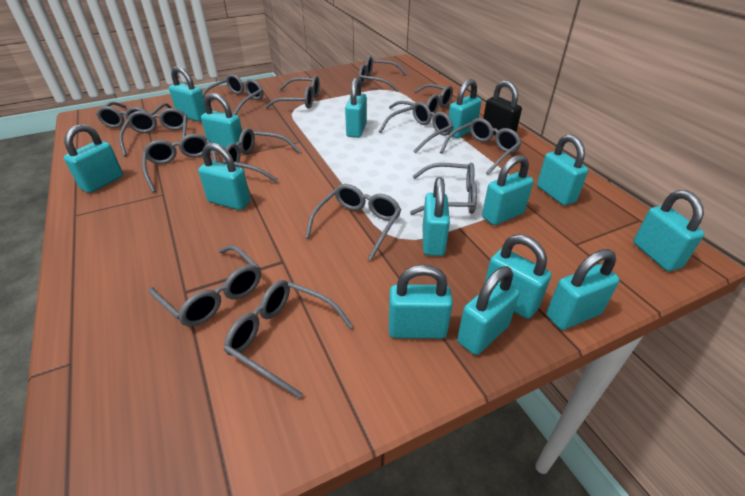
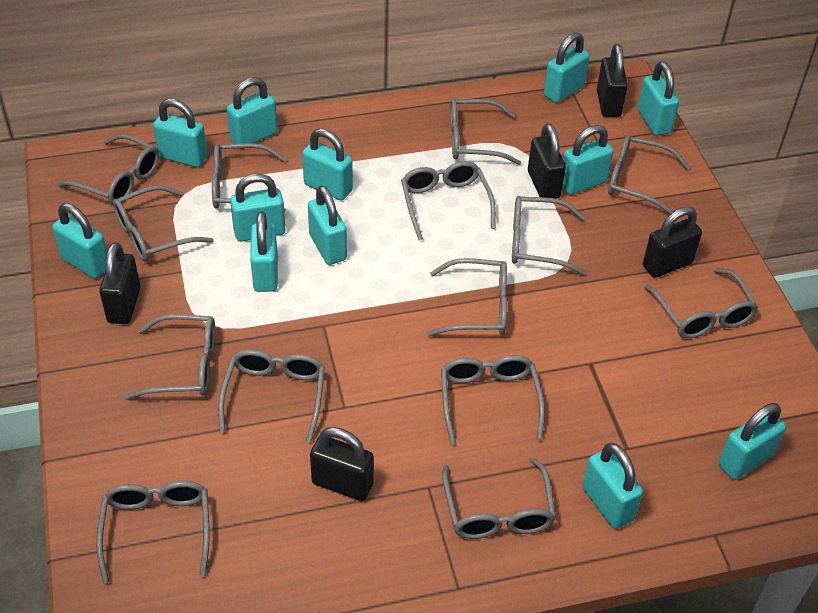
black padlock: [483,80,522,135] = 1 -> [100,242,140,324] [310,427,374,501] [528,123,566,199] [597,44,628,117] [643,206,702,278] = 5
turquoise padlock: [64,124,123,193] [169,66,206,122] [198,143,251,210] [201,93,242,148] [345,78,367,138] [389,265,453,339] [422,177,450,256] [449,79,482,138] [457,266,520,355] [482,155,533,225] [484,234,551,319] [537,134,588,206] [546,249,620,330] [633,190,704,271] = 14 -> [52,203,107,279] [153,99,207,168] [227,77,278,144] [230,174,285,242] [250,211,278,292] [302,128,353,201] [308,185,347,265] [544,33,590,103] [562,125,614,195] [582,443,643,529] [637,62,679,136] [718,403,786,480] = 12

